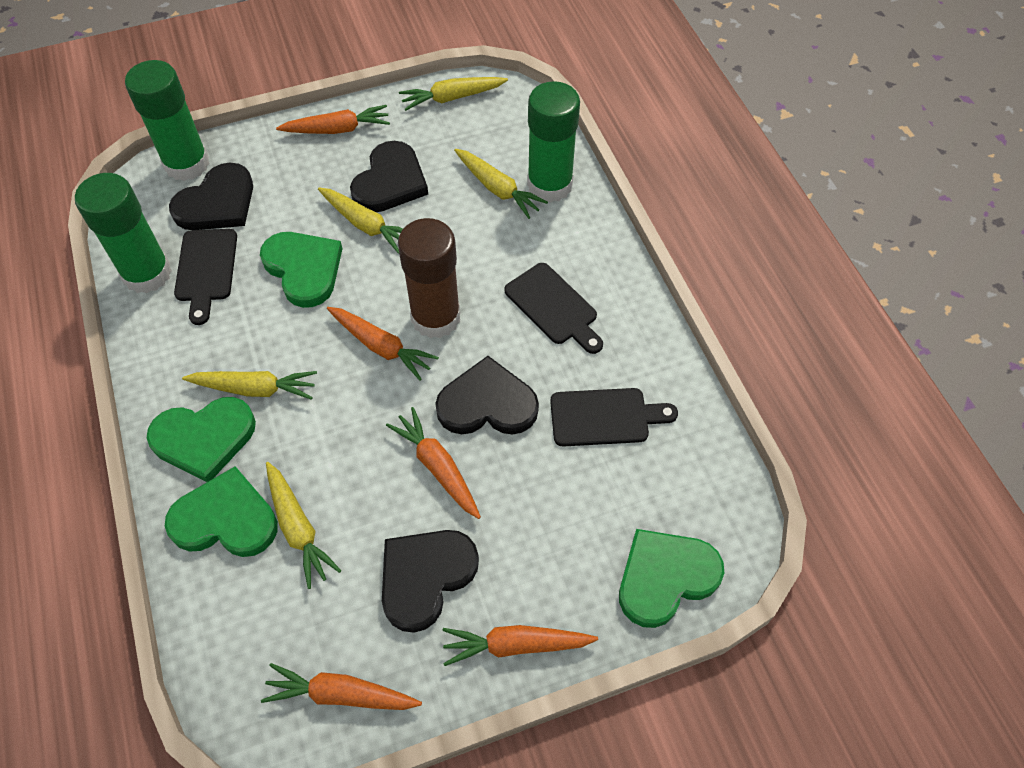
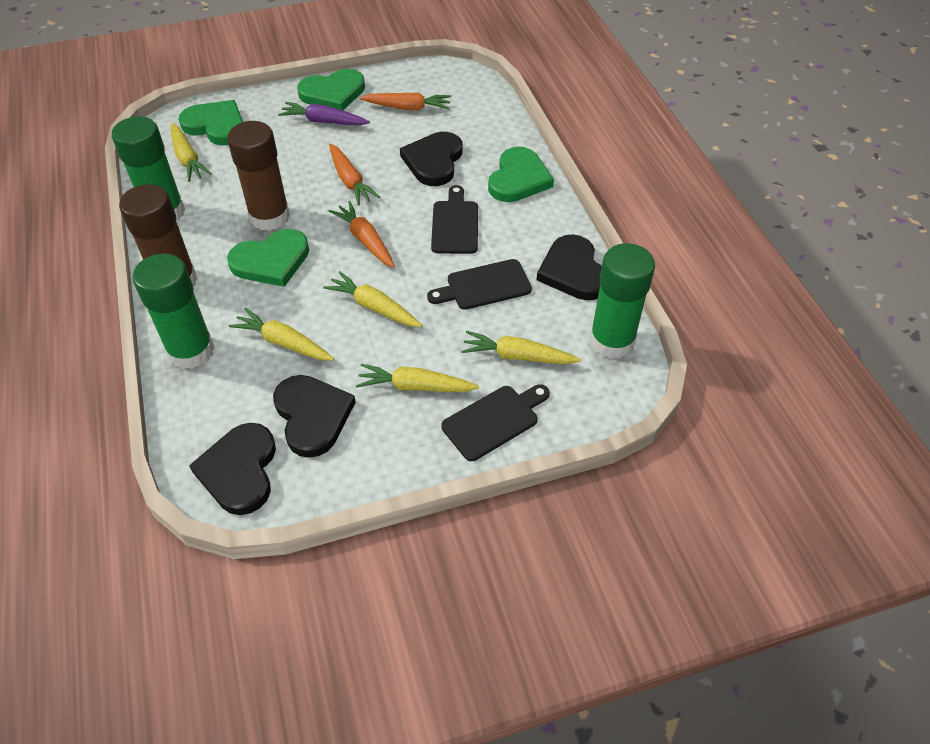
brown glue stick: [398,218,460,338] = 1 -> [119,184,197,287] [227,121,290,231] = 2
orange carrot: [261,663,422,710] [276,105,390,134] [327,307,439,381] [386,407,481,519] [442,625,598,666] = 5 -> [329,144,380,206] [329,201,395,267] [360,93,451,110] = 3
purple carrot: none = 0 -> [278,102,370,125] = 1

